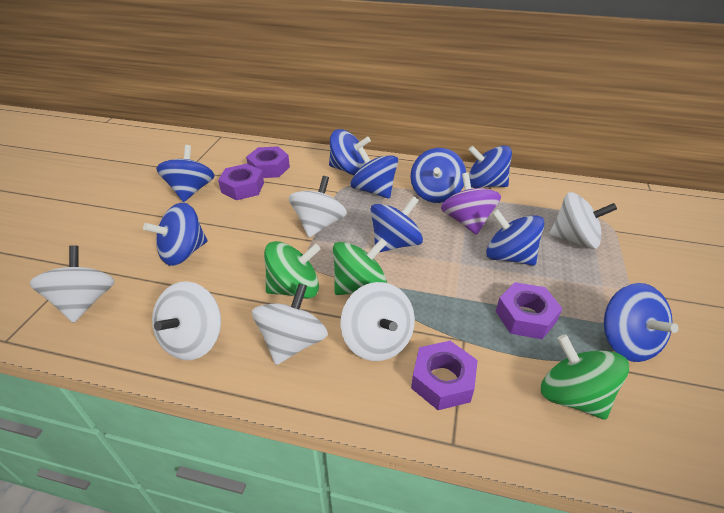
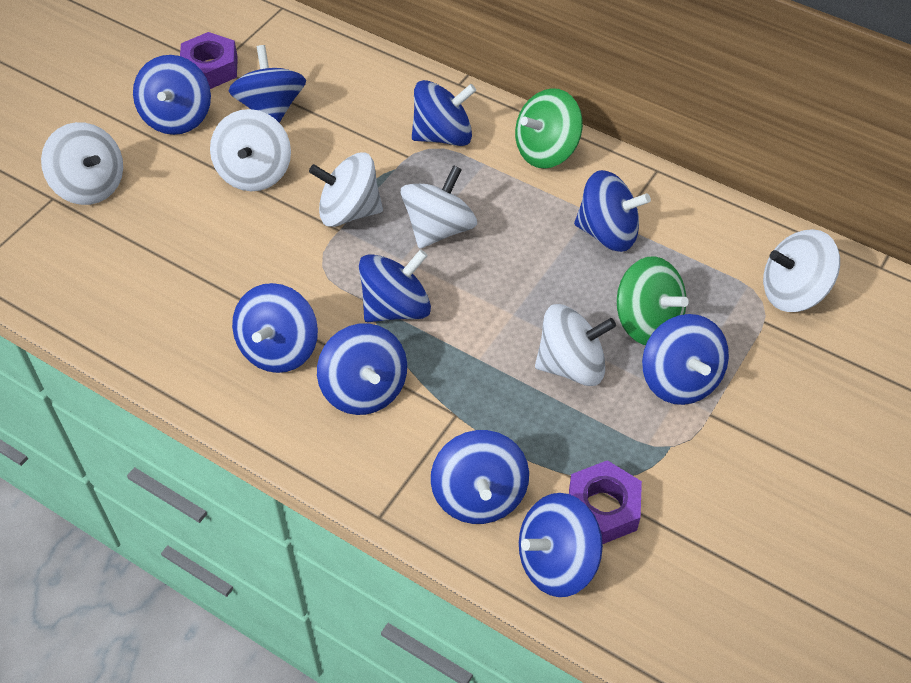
blue spinning top: [143,203,208,266] [156,145,214,202] [329,129,371,175] [351,147,398,199] [371,196,423,252] [410,148,466,203] [468,145,512,188] [486,209,544,266] [604,283,678,362] = 9 -> [133,55,211,135] [229,45,306,123] [232,283,318,373] [317,323,407,415] [359,249,431,322] [412,80,476,146] [431,430,529,524] [519,493,603,597] [574,170,651,252] [642,314,729,405] = 10
green spinning top: [264,241,321,299] [333,238,387,295] [541,334,629,420] = 3 -> [515,88,583,169] [617,256,689,345] = 2
purple nut: [218,164,264,200] [246,146,290,178] [411,341,478,410] [496,282,563,339] = 4 -> [180,32,238,89] [569,460,642,544] = 2
purple spinning top: [441,173,501,235] = 1 -> none = 0

